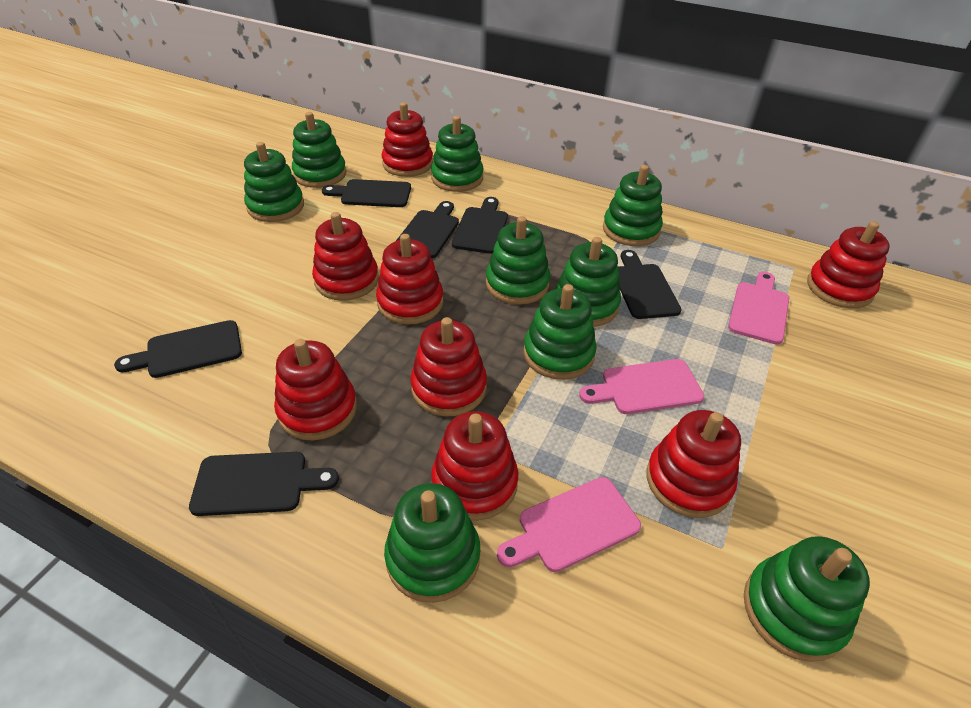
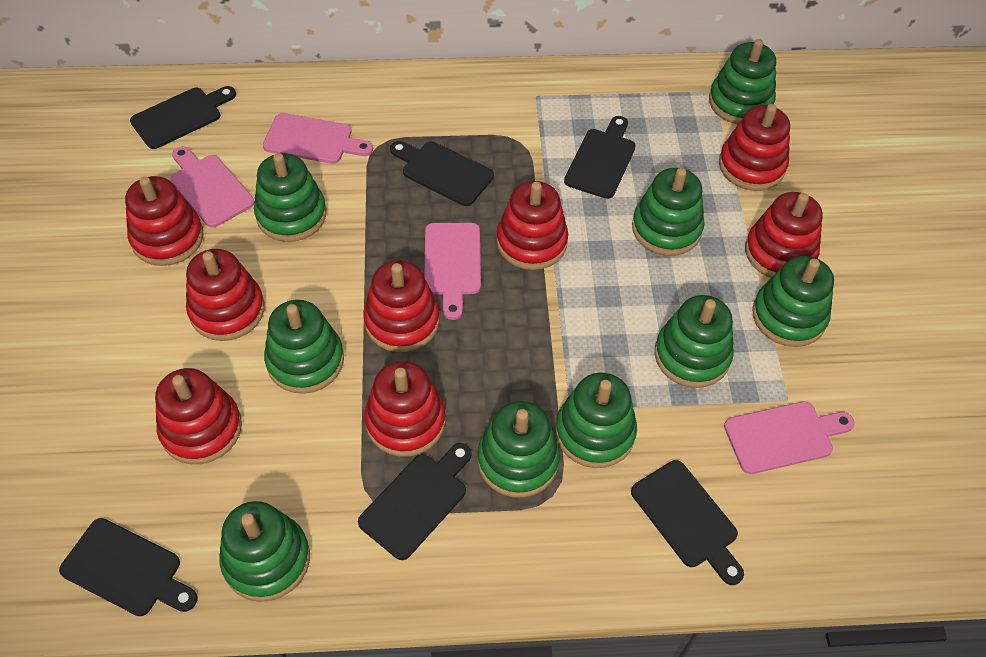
pink cutting board: [497,477,641,572] [579,359,704,414] [728,272,789,345] = 3 -> [171,146,255,228] [263,113,373,164] [425,223,481,320] [724,401,855,474] = 4

